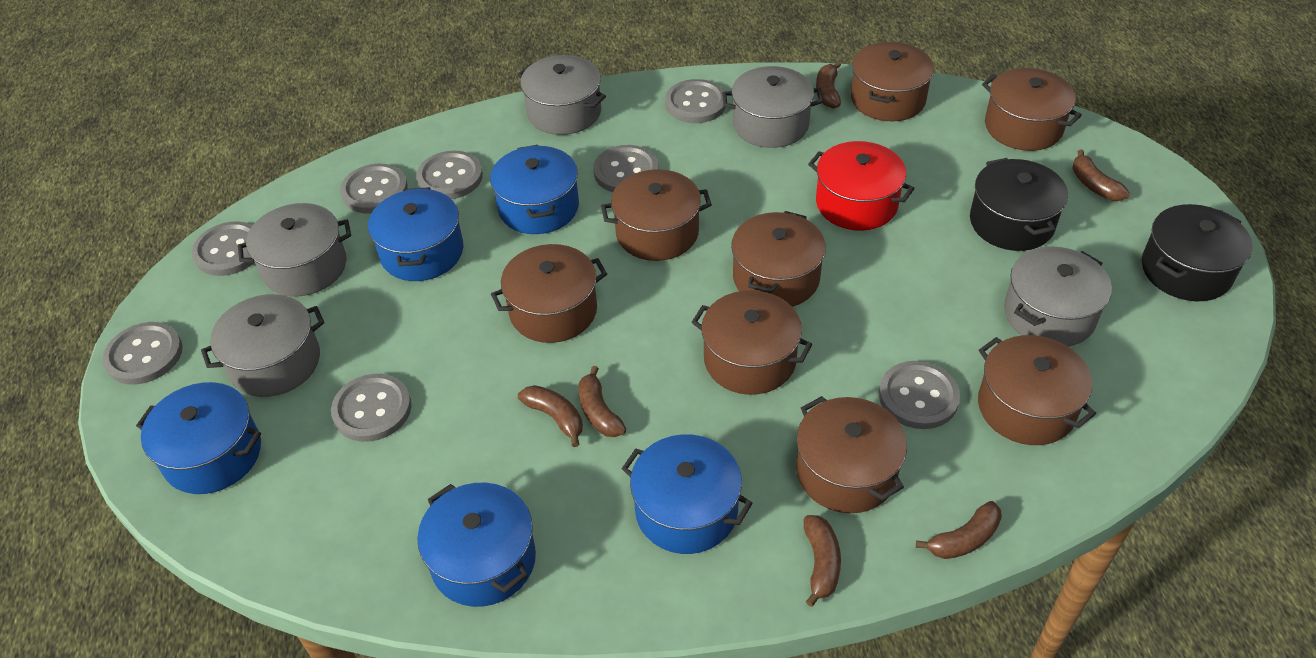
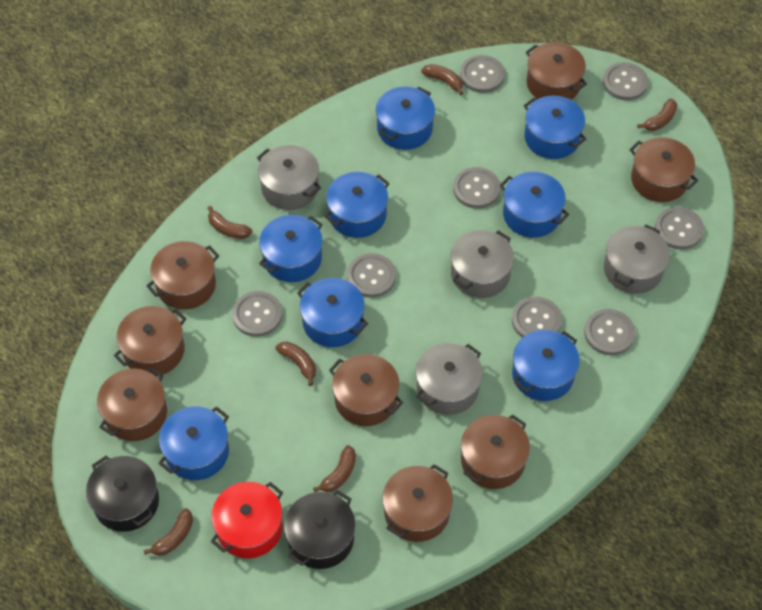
blue pot: [136,382,261,494] [368,187,463,281] [417,483,536,607] [490,145,579,234] [621,434,752,554] = 5 -> [159,406,229,480] [259,215,323,282] [297,278,368,347] [324,172,390,238] [376,87,435,150] [500,172,569,238] [512,330,580,401] [524,96,586,159] = 8
grey pot: [201,294,324,397] [238,203,351,297] [517,55,606,135] [722,66,823,148] [1004,246,1112,347] = 5 -> [257,145,321,210] [416,343,483,415] [451,230,514,298] [604,225,670,294] = 4

